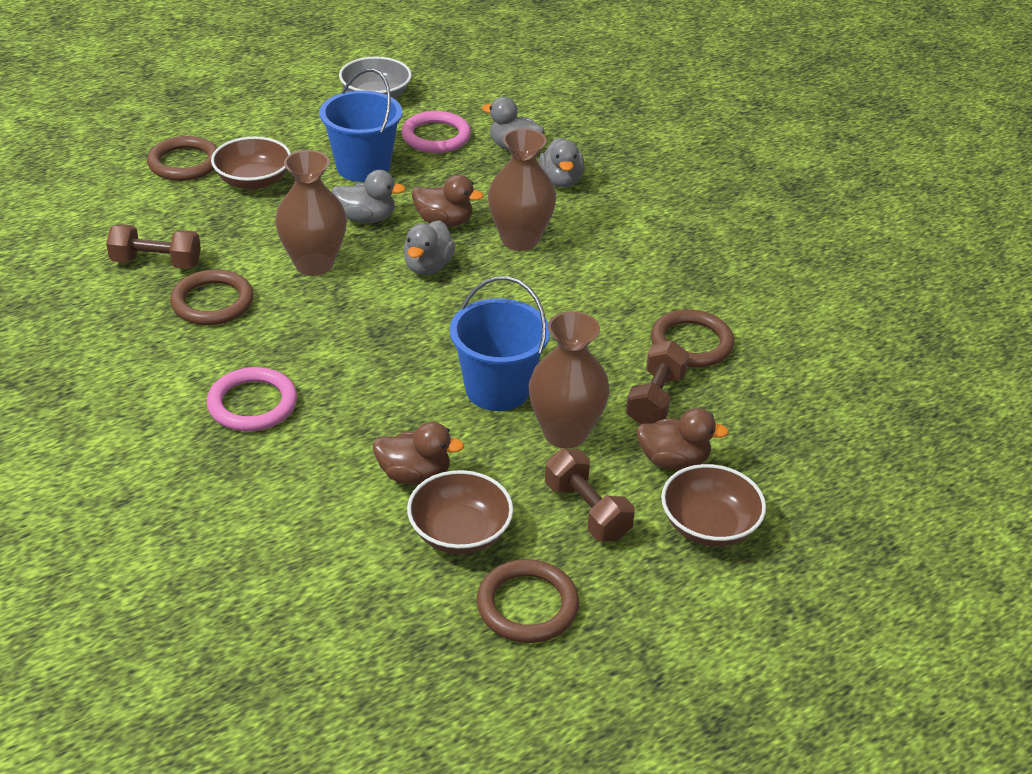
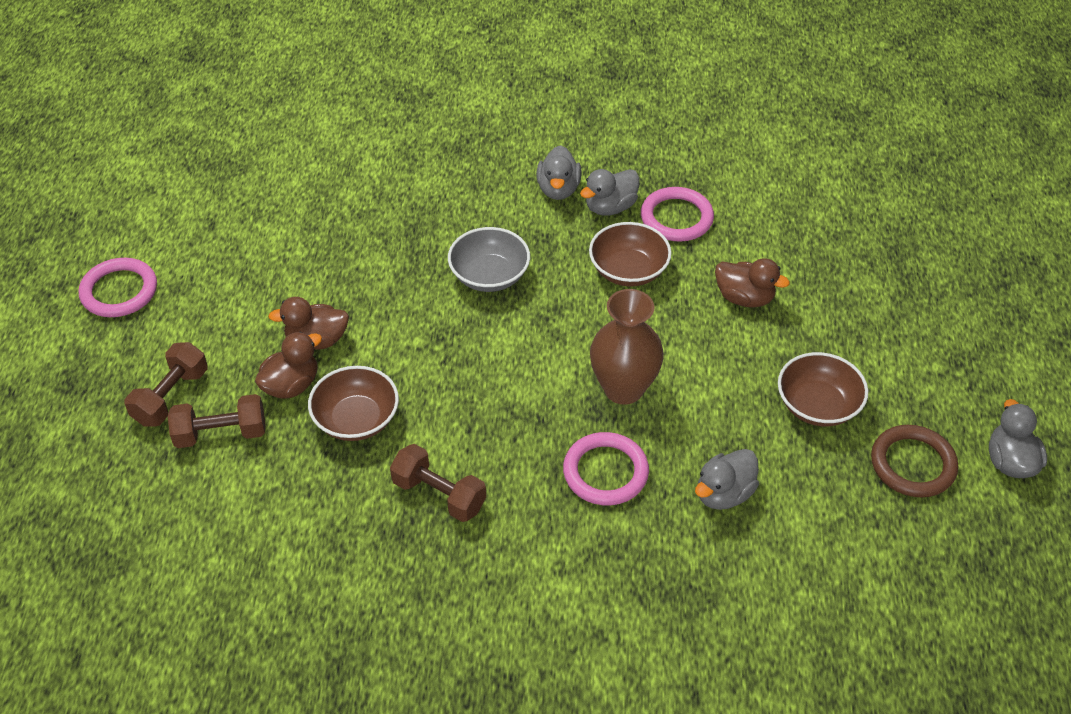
blue bucket: [320,68,402,182] [450,276,550,411] = 2 -> none = 0
brown ring: [147,136,218,181] [170,269,254,325] [477,559,579,643] [651,309,734,367] = 4 -> [871,425,958,498] = 1
brown vase: [275,150,347,276] [488,128,556,251] [529,311,610,448] = 3 -> [590,289,664,405] = 1
pink ring: [207,367,297,431] [402,111,471,153] = 2 -> [78,258,157,317] [563,432,649,505] [641,187,714,242] = 3

